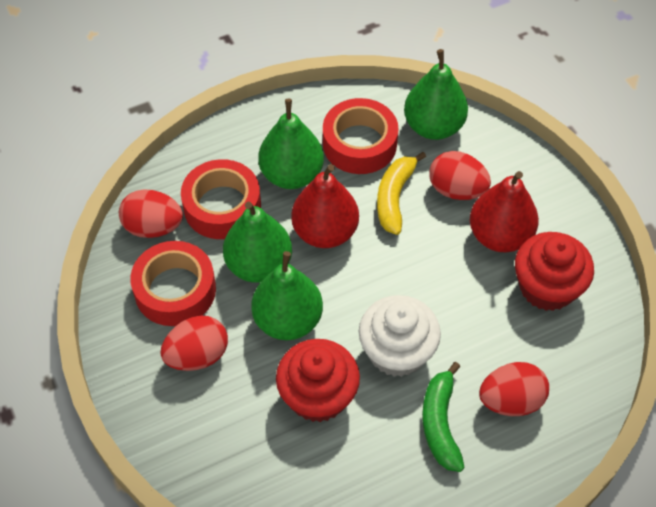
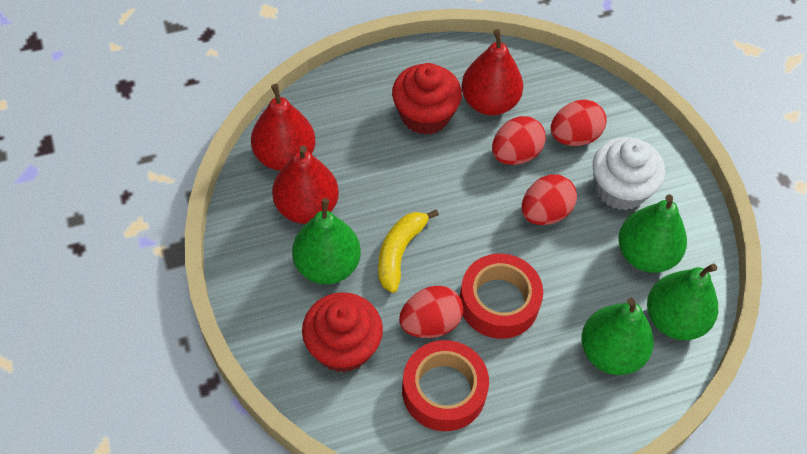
green banana: [422,362,465,472] = 1 -> none = 0
red pear: [291,164,359,248] [470,171,539,252] = 2 -> [251,84,315,171] [272,146,339,224] [461,29,523,116] = 3
red tape: [130,241,216,326] [181,159,261,239] [323,98,399,174] = 3 -> [402,340,489,431] [460,254,543,339] = 2

